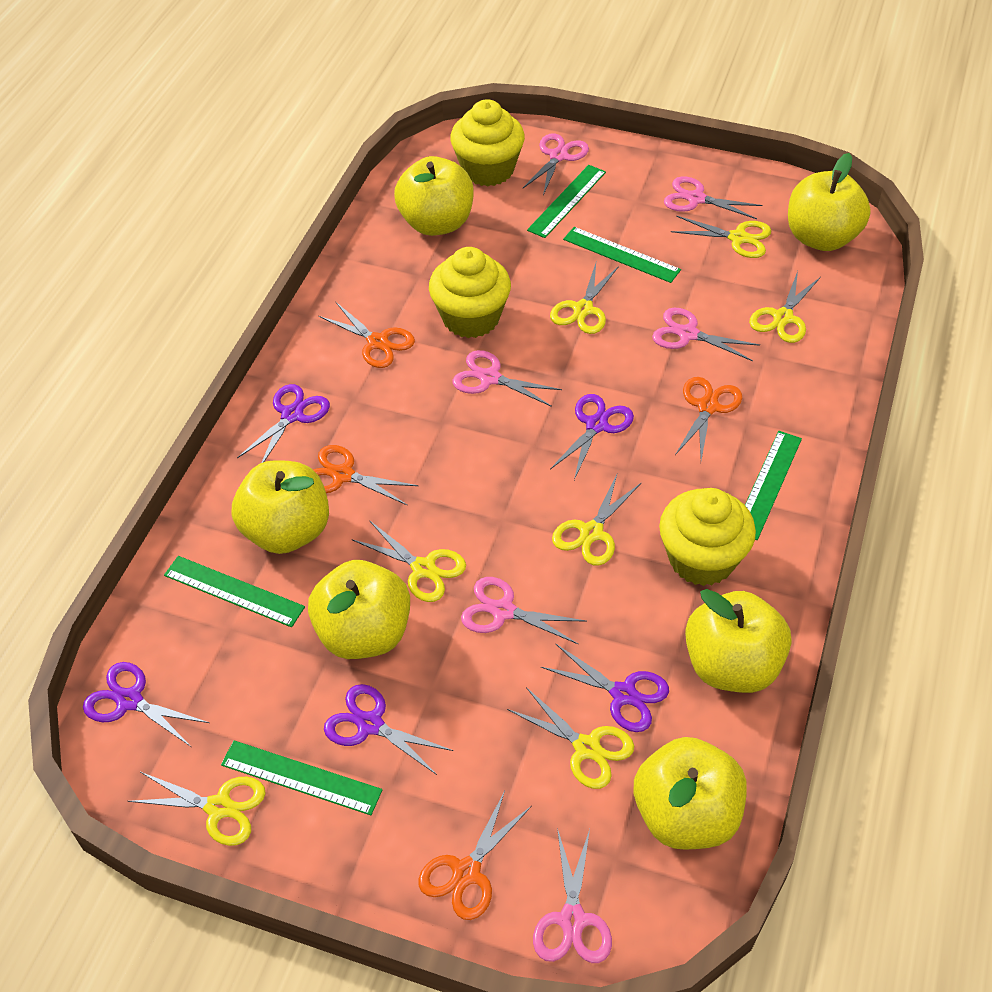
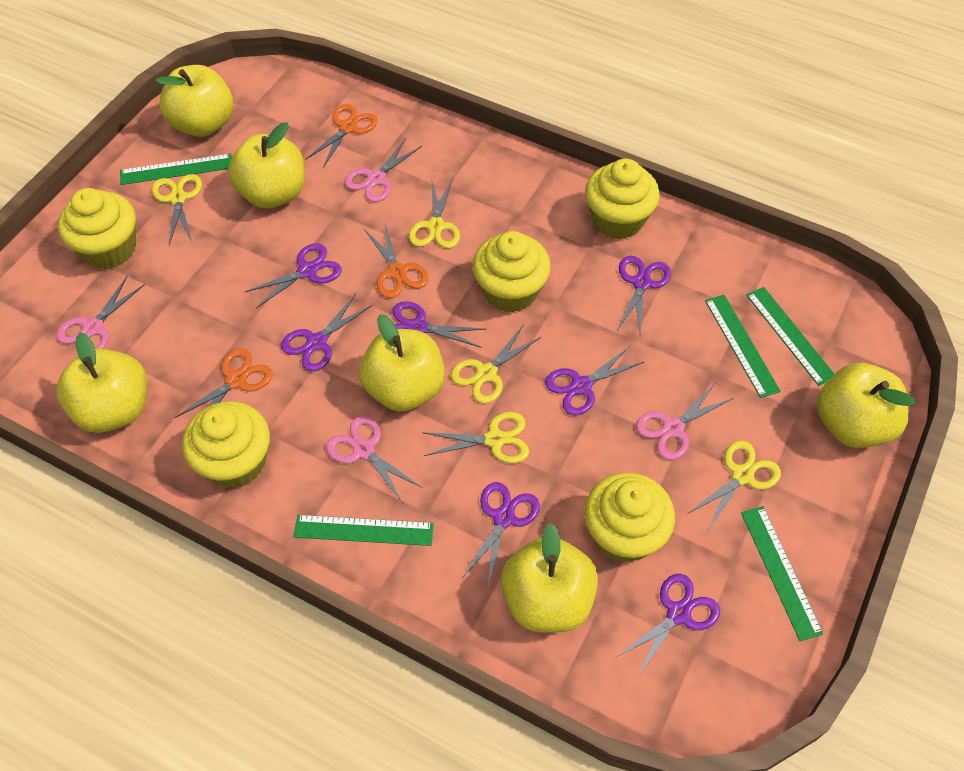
orange scissors: [313,445,418,505] [319,301,415,368] [418,791,532,920] [675,377,742,460] = 4 -> [174,348,273,418] [305,104,378,168] [364,224,429,298] = 3
pink scissors: [452,350,562,407] [461,577,587,644] [523,133,589,195] [533,828,612,963] [652,308,760,361] [664,176,763,219] = 6 -> [56,276,145,349] [326,416,422,503] [345,138,422,202] [636,384,734,460] = 4
purple scissors: [83,662,209,747] [237,384,330,463] [324,684,453,775] [541,643,669,732] [550,394,634,480] = 5 -> [245,243,342,308] [281,294,372,371] [392,301,485,348] [463,482,540,586] [545,346,644,416] [615,574,720,676] [618,256,671,335] = 7
yellow cupcake: [429,247,511,338] [450,99,525,186] [659,488,756,586] = 3 -> [58,188,136,269] [182,401,270,488] [472,231,551,313] [584,472,675,563] [585,159,660,239] = 5
yellow scissors: [128,772,266,846] [352,520,466,602] [507,687,634,789] [550,263,619,334] [552,472,642,566] [671,215,771,258] [749,271,821,343] = 7 -> [152,174,202,245] [409,178,460,248] [422,412,529,463] [450,324,541,404] [687,441,781,532] = 5

